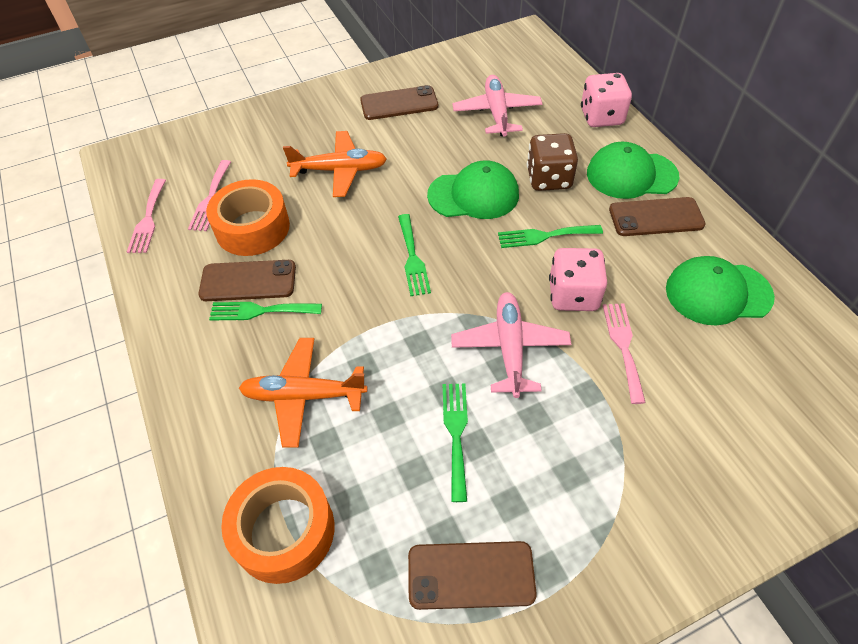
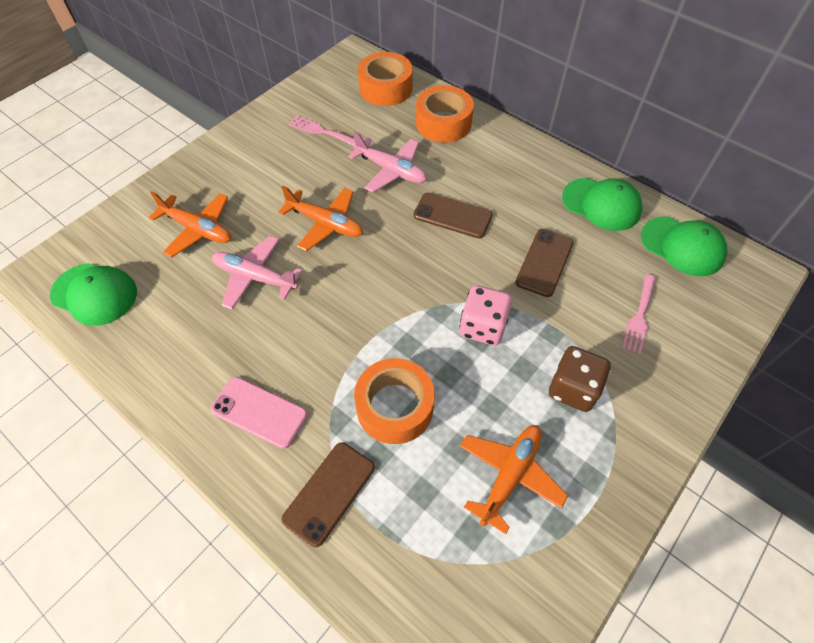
brown phone: [198,260,296,301] [360,85,438,120] [408,541,537,610] [609,197,705,236] = 4 -> [282,443,375,547] [413,193,493,238] [515,229,574,297] = 3
green fork: [209,302,322,321] [398,214,431,296] [443,383,468,502] [498,225,603,248] = 4 -> none = 0
orange plane: [239,338,367,448] [283,131,387,197] = 2 -> [149,191,231,258] [278,186,363,252] [460,425,568,534] = 3
orange tape: [206,179,290,256] [221,467,334,584] = 2 -> [354,358,435,444] [358,52,413,106] [416,85,474,143] = 3
pink dice: [549,248,607,311] [581,73,632,127] = 2 -> [459,285,512,345] = 1
pink fork: [127,179,166,253] [188,160,231,231] [603,303,646,404] = 3 -> [288,115,356,146] [622,274,656,355] = 2
pink phone: none = 0 -> [210,377,308,449] = 1

